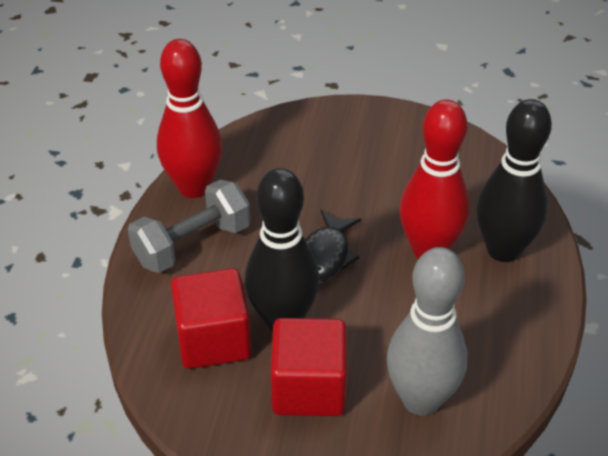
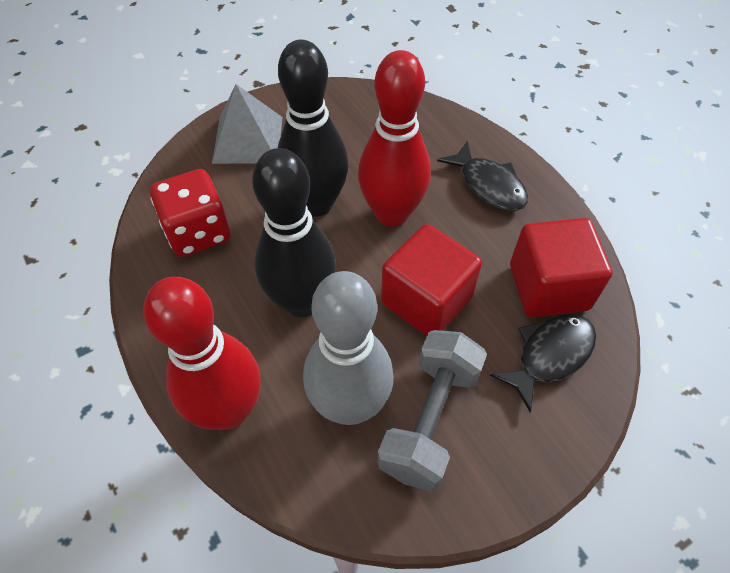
black fish: [305,209,361,285] = 1 -> [437,141,528,211] [490,314,596,412] = 2
grey pyramid: none = 0 -> [212,84,282,164] = 1
red dice: none = 0 -> [150,169,231,257] = 1

